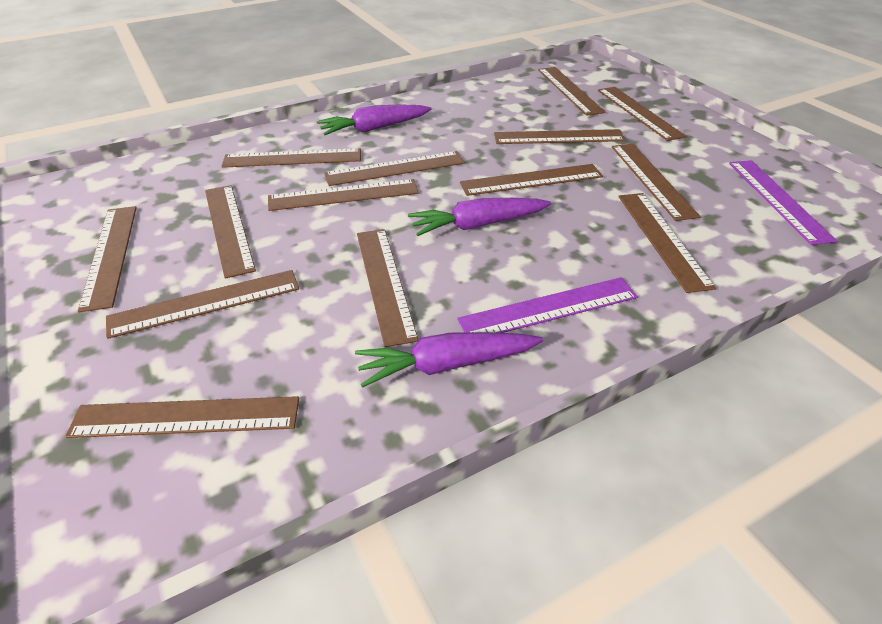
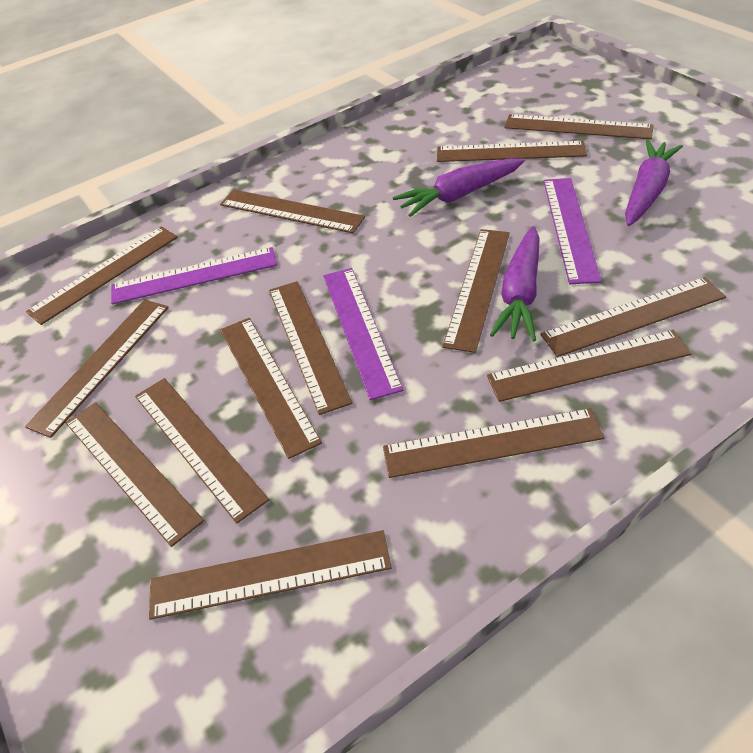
purple ruler: [457,277,638,333] [729,160,837,245] = 2 -> [111,247,277,304] [323,268,403,400] [543,178,602,284] = 3

